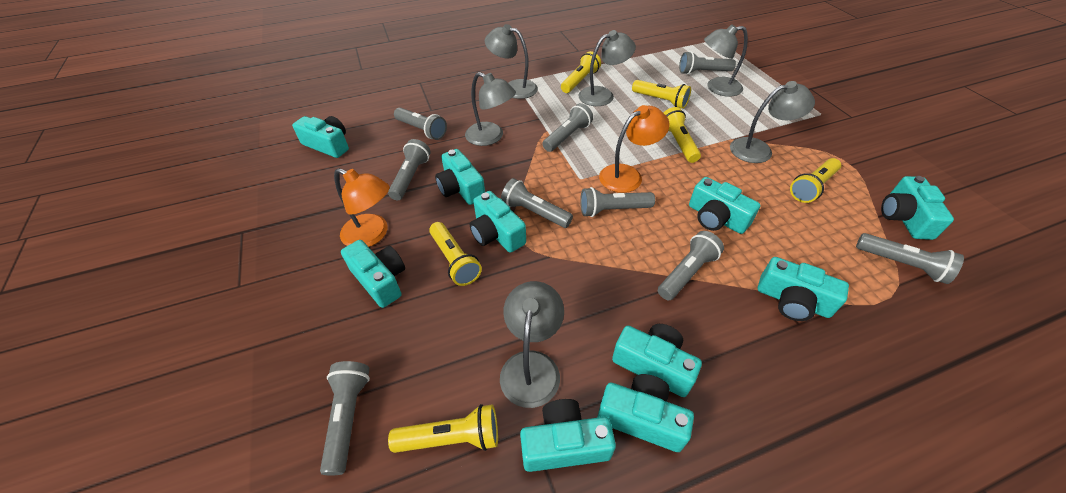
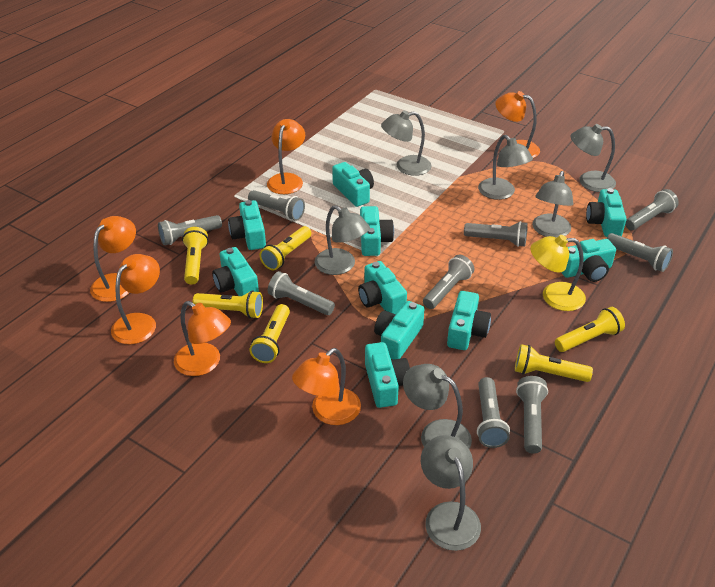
grey lamp: [465,72,516,146] [485,24,538,99] [500,281,564,408] [578,30,636,106] [704,24,748,97] [730,81,815,163] = 6 -> [315,205,370,275] [381,110,432,176] [403,364,472,449] [421,435,481,551] [478,135,533,200] [532,171,573,238] [571,124,616,192] = 7
orange lamp: [334,168,390,247] [599,105,670,193] = 2 -> [90,216,136,302] [111,254,160,344] [174,301,231,376] [267,119,305,194] [292,348,361,425] [495,91,540,158] = 6
yellow lamp: none = 0 -> [530,235,586,311] = 1

